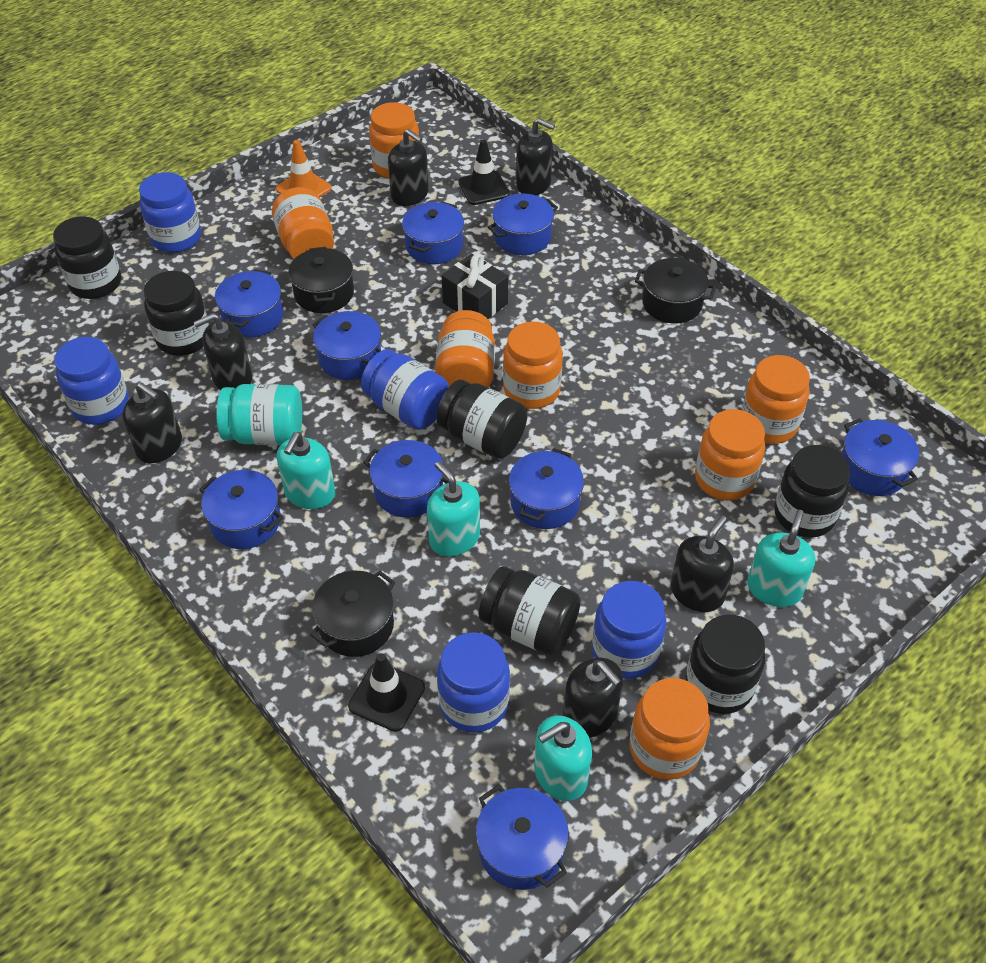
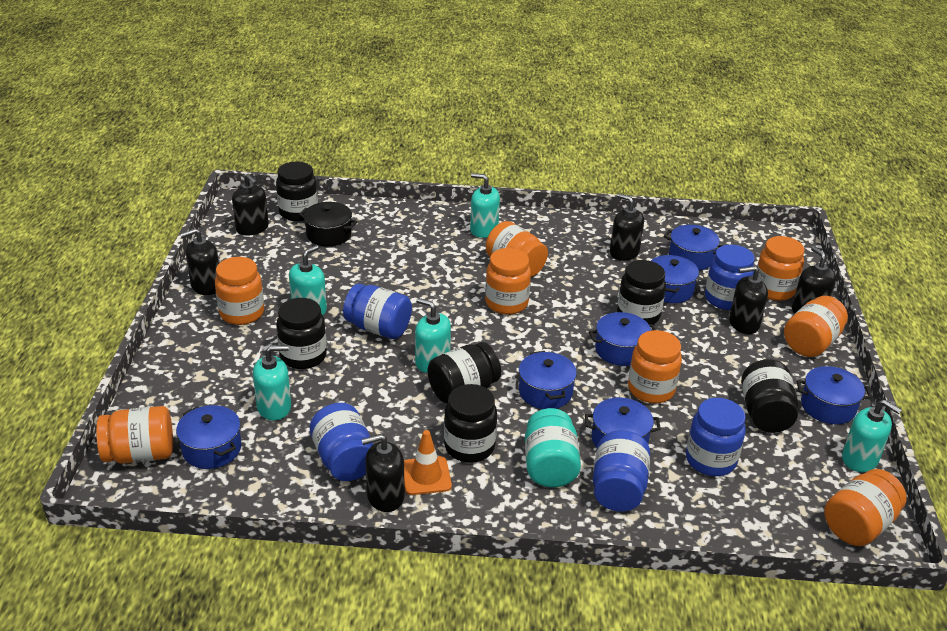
black gift: [442,253,508,319] = 1 -> none = 0
black pot: [288,247,354,313] [310,571,396,657] [635,258,716,324] = 3 -> [299,202,357,246] = 1
black traffic cone: [348,653,425,732] [458,139,510,205] = 2 -> none = 0
blue pot: [199,470,283,549] [215,269,283,337] [312,311,381,380] [363,440,449,517] [402,201,464,264] [476,784,569,890] [488,194,558,255] [509,448,584,529] [841,418,919,496] = 9 -> [176,405,241,469] [519,351,577,409] [585,398,661,448] [589,312,655,366] [651,255,699,303] [664,225,724,270] [797,366,872,424] = 7
orange jar: [272,187,334,259] [369,102,419,179] [435,310,495,387] [503,321,563,409] [629,678,710,780] [695,409,765,500] [742,355,810,444] = 7 -> [96,406,173,464] [215,257,264,325] [485,248,531,314] [486,221,548,277] [628,330,682,403] [757,236,805,301] [784,296,848,357] [824,469,907,546] = 8
turquoise soap dispenser: [277,432,335,509] [427,461,480,557] [534,715,592,801] [747,510,815,607] = 4 -> [253,345,291,420] [289,245,327,315] [415,298,451,373] [470,173,500,238] [842,399,902,472] = 5

